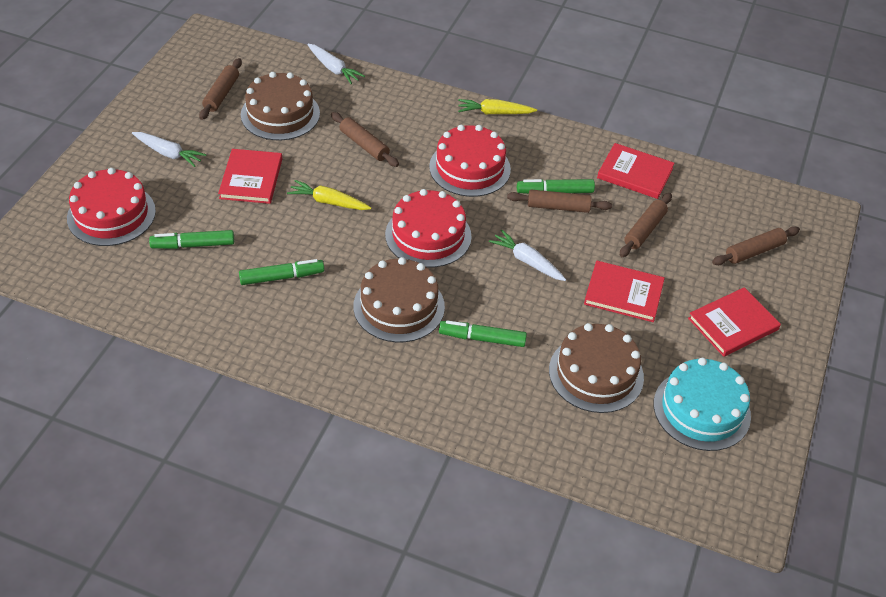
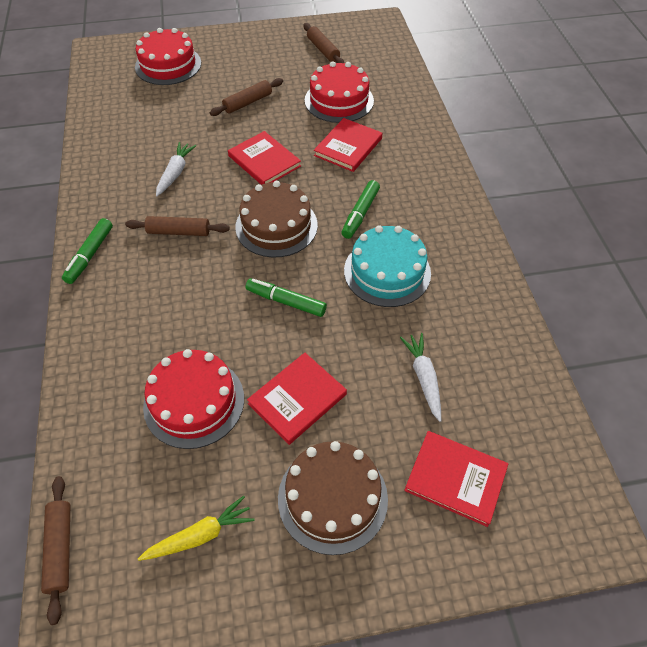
brown cake: [241,72,320,140] [353,257,445,342] [549,323,644,413] = 3 -> [235,181,318,258] [278,441,388,555] = 2
brown rolling pin: [199,58,242,120] [331,112,399,167] [507,189,612,213] [620,193,672,257] [712,226,800,265] = 5 -> [41,476,70,625] [125,216,230,236] [210,78,283,116] [304,23,344,63] = 4
green marker: [149,230,234,249] [239,259,324,285] [439,321,527,347] [517,179,595,194] = 4 -> [62,218,113,284] [246,278,327,317] [341,180,380,239] = 3
white carrot: [132,132,206,167] [307,44,365,84] [489,230,566,281] = 3 -> [156,142,196,196] [400,333,441,422] = 2
yellow carrot: [287,180,371,210] [458,99,537,114] = 2 -> [138,496,255,561] = 1

